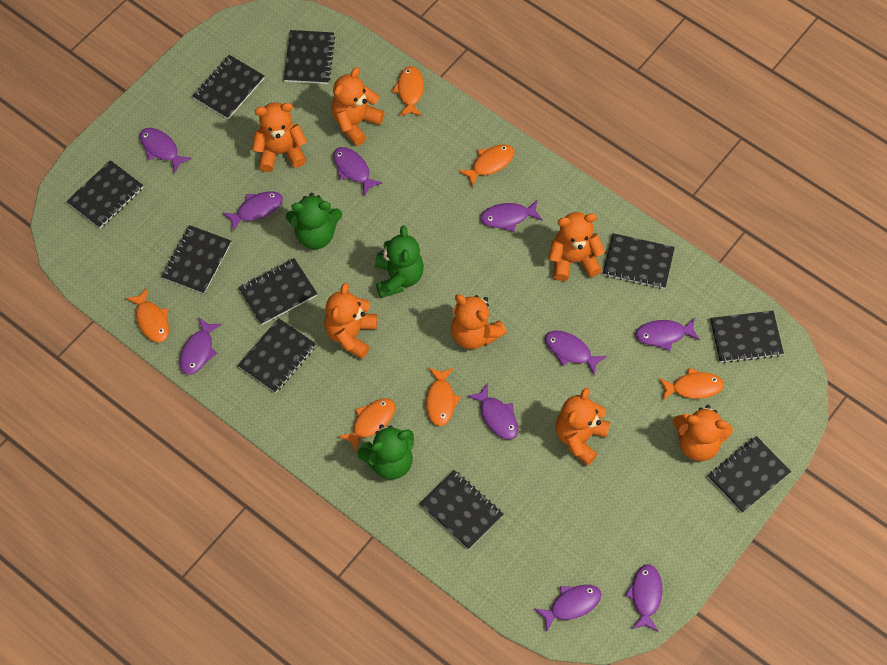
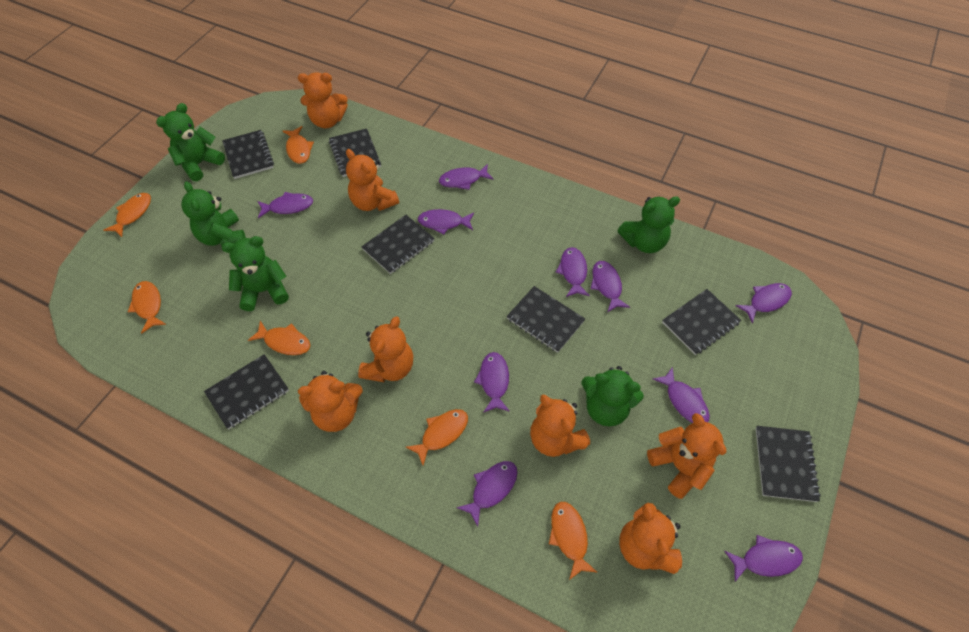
black notebook: [67,160,143,229] [161,225,231,294] [193,55,264,119] [238,258,317,325] [238,318,316,393] [284,30,335,84] [420,470,503,550] [603,233,675,289] [708,436,791,513] [710,311,784,363] = 10 -> [204,354,289,429] [222,130,274,179] [329,128,381,177] [362,215,435,274] [506,286,585,353] [662,289,741,355] [756,426,821,502] = 7
green teddy bear: [286,193,342,249] [357,424,414,480] [375,226,424,298] = 3 -> [156,103,225,181] [181,181,246,246] [222,236,289,311] [581,366,644,426] [618,196,680,253] = 5

